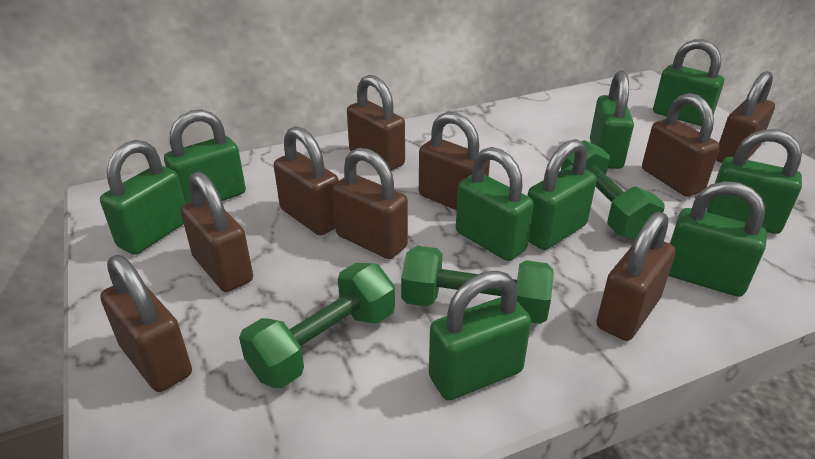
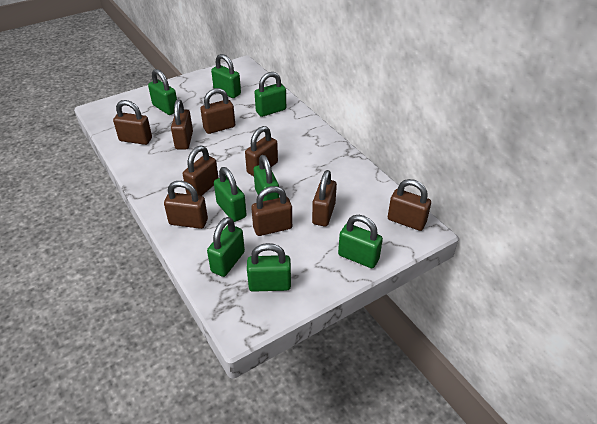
green dumbbell: [239,263,395,388] [401,246,554,324] [561,140,665,241] = 3 -> none = 0
green padlock: [100,140,185,255] [164,110,246,203] [429,271,531,401] [456,147,534,261] [527,139,597,250] [590,71,634,169] [653,39,724,126] [668,181,767,297] [707,129,802,234] = 9 -> [148,69,177,115] [207,217,245,277] [211,54,241,98] [214,167,247,222] [247,243,291,292] [254,155,279,201] [255,72,286,117] [338,215,383,268] = 8

